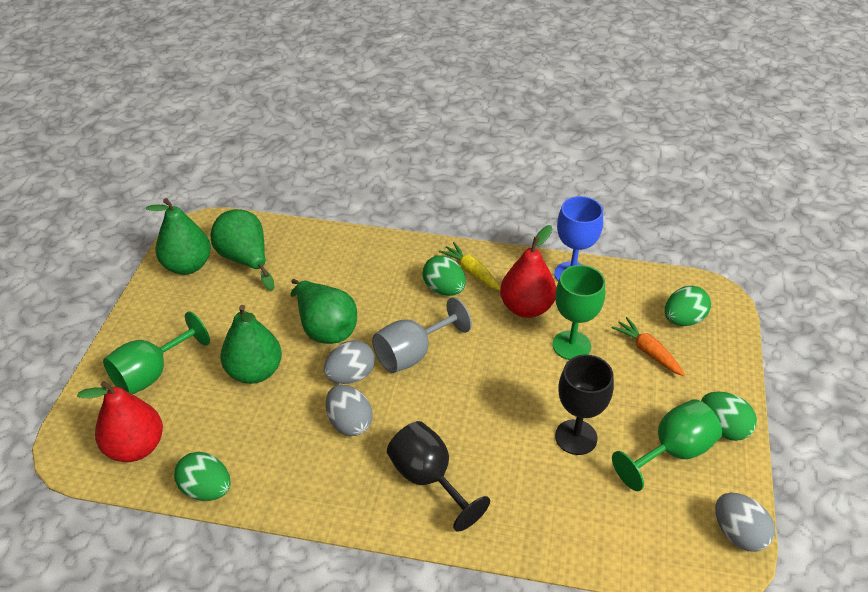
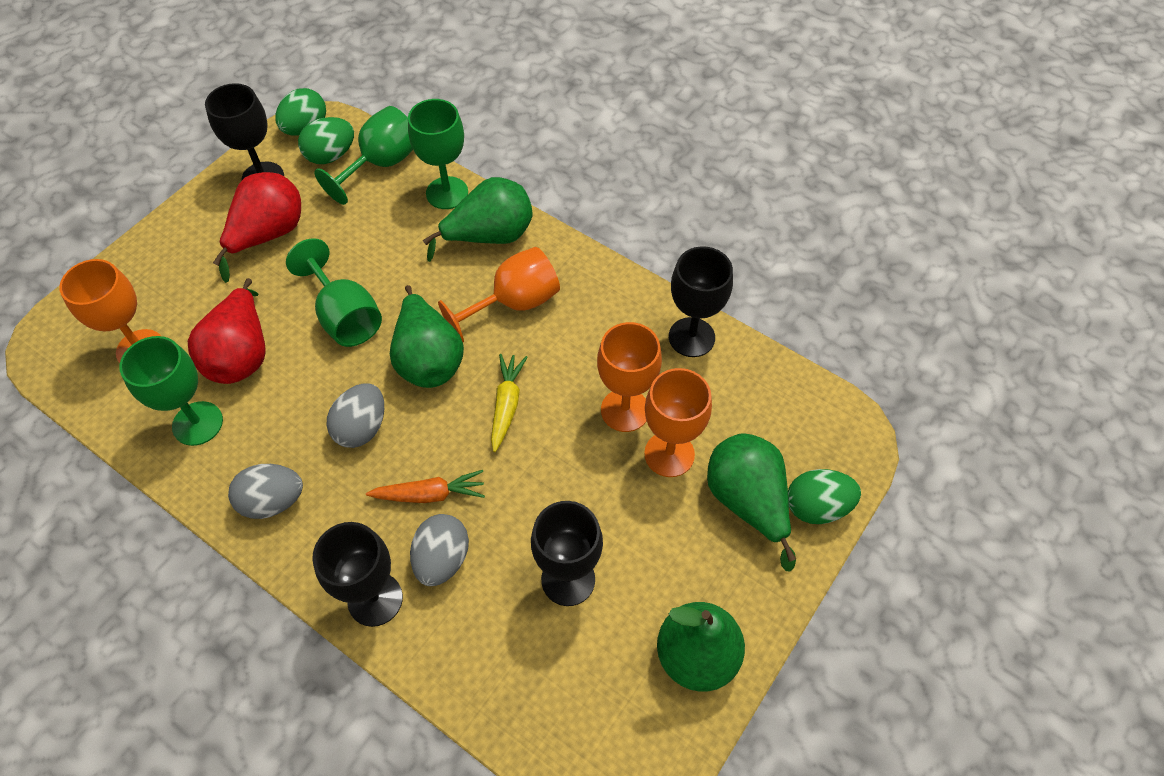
black goblet: [387,421,490,532] [555,355,614,455] = 2 -> [205,83,284,180] [312,522,403,627] [531,501,603,606] [669,246,733,357] = 4
blue goblet: [554,196,603,281] = 1 -> none = 0
green egg: [174,452,231,501] [423,255,466,296] [665,286,711,326] [701,391,757,441] = 4 -> [276,88,326,136] [298,117,354,164] [788,469,861,524] = 3
green goblet: [103,311,210,394] [553,265,605,360] [612,399,722,491] = 3 -> [119,336,223,446] [286,238,382,347] [314,106,413,205] [408,99,468,209] = 4
grey goblet: [372,297,472,373] = 1 -> none = 0
orange goblet: none = 0 -> [59,259,161,363] [438,247,560,342] [597,322,662,432] [644,368,712,477] = 4

